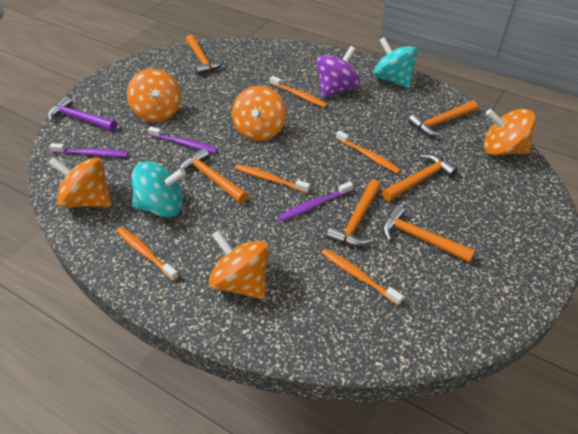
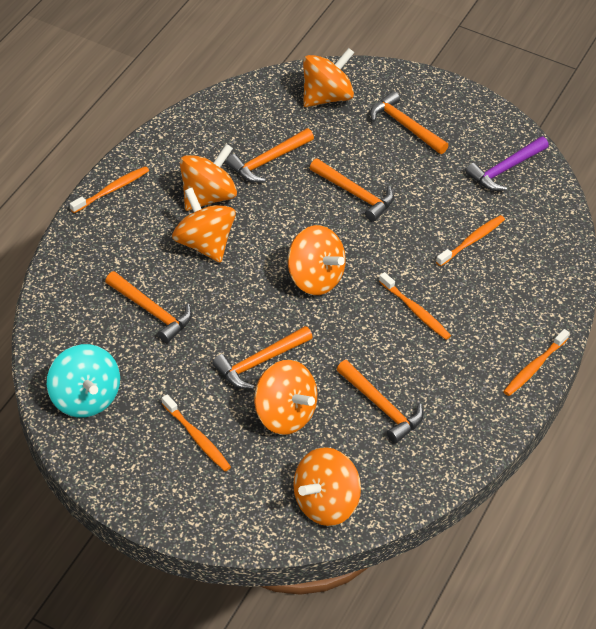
orange spinning top: [48,157,112,208] [127,69,181,122] [209,230,269,299] [232,86,286,141] [484,109,536,156] = 5 -> [172,188,236,263] [180,144,237,211] [254,360,317,435] [288,225,346,295] [293,447,361,526] [303,48,354,107] = 6
purple spinning top: [317,46,360,98] = 1 -> none = 0
purple toothbrush: [50,143,129,157] [148,126,218,153] [278,181,353,221] = 3 -> none = 0
turquoise spinning top: [132,161,186,217] [373,37,418,88] = 2 -> [47,344,120,418] = 1

